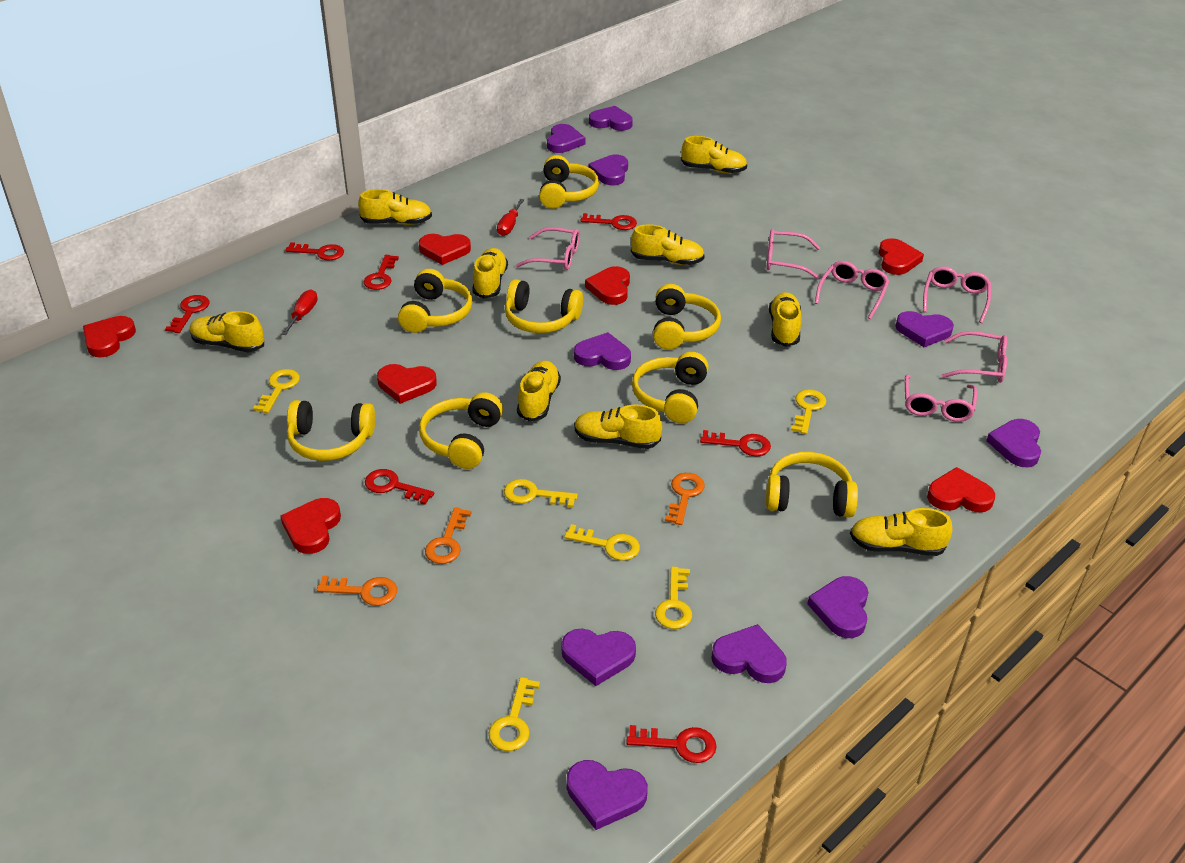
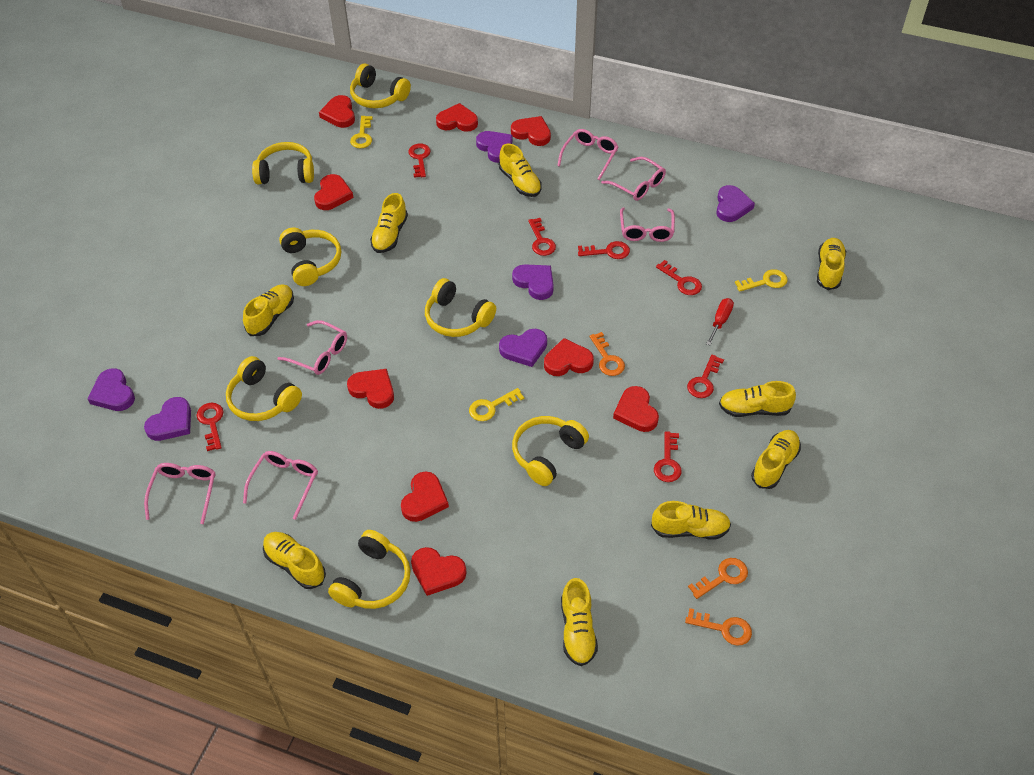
purple heart: [547,124,586,153] [561,629,636,686] [567,760,648,830] [574,332,631,370] [589,106,633,131] [589,155,628,185] [712,624,787,683] [807,576,869,638] [896,311,954,347] [986,419,1041,467] = 10 -> [88,368,135,411] [144,397,191,441] [476,131,513,163] [499,329,547,367] [512,264,554,300] [716,185,755,222] = 6
red heart: [83,316,136,358] [280,498,341,554] [377,364,437,404] [419,234,471,265] [585,266,630,305] [879,238,924,275] [927,467,995,513] = 7 -> [314,174,353,210] [319,95,355,128] [347,369,394,409] [401,472,449,522] [411,547,467,596] [436,103,478,132] [511,116,551,146] [544,338,594,376] [613,386,659,432] = 9
red screwdriver: [281,290,318,335] [497,199,524,236] = 2 -> [706,298,734,345] = 1
yellow headphones: [287,400,376,461] [398,269,473,333] [419,392,503,469] [505,279,583,333] [539,155,599,209] [632,352,709,423] [653,284,721,350] [766,452,858,517] = 8 -> [226,356,302,421] [252,142,314,184] [279,228,341,286] [328,530,411,609] [350,64,411,108] [425,278,496,337] [512,416,589,486] = 7
yellow key: [253,369,300,413] [489,677,540,751] [504,479,578,508] [564,524,640,561] [655,567,692,629] [791,389,826,434] = 6 -> [350,116,373,148] [469,388,524,421] [735,269,787,292] = 3

